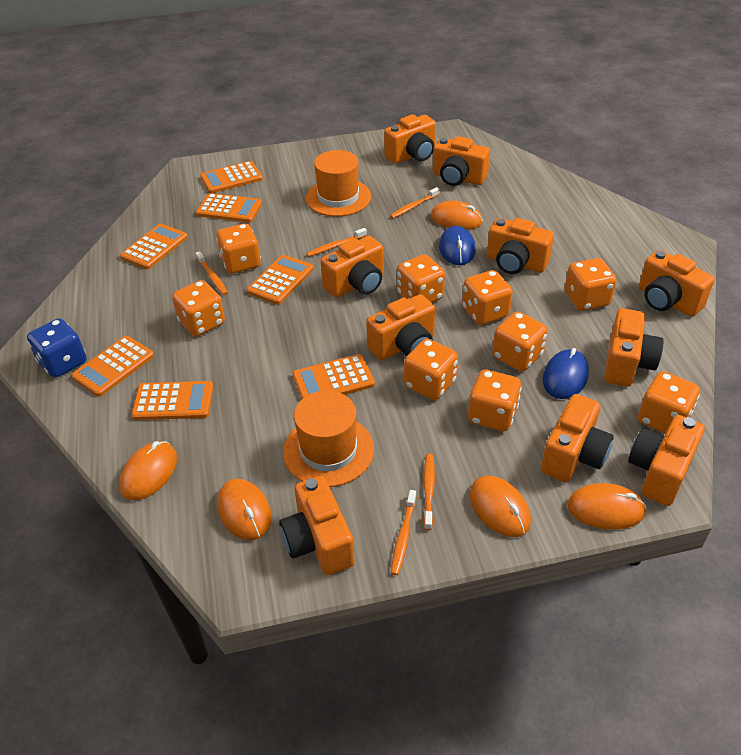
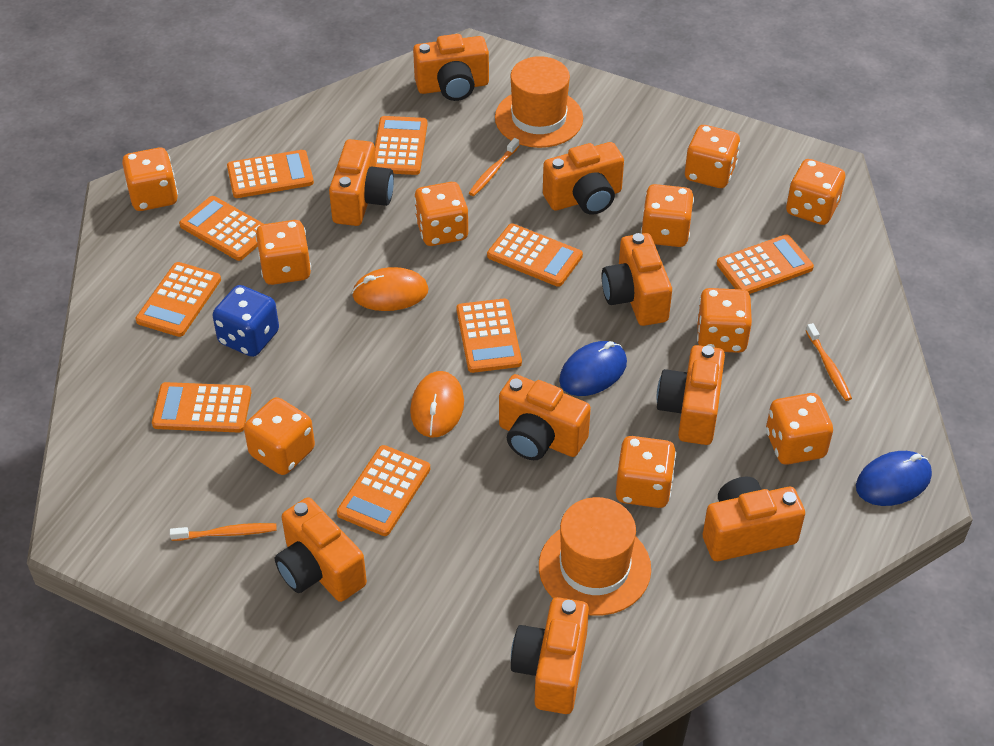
orange calculator: [71,336,154,397] [120,224,188,269] [131,381,213,420] [196,193,262,222] [200,161,263,193] [247,255,314,305] [293,354,375,399] = 7 -> [136,262,221,337] [152,382,251,433] [179,196,264,261] [227,150,314,198] [337,445,430,536] [375,116,427,175] [457,299,522,373] [487,224,583,287] [717,235,814,294] = 9
orange camera: [279,476,355,575] [321,236,384,298] [366,294,435,360] [384,115,436,164] [433,136,490,186] [487,218,554,274] [541,394,614,482] [604,308,664,387] [628,415,705,506] [639,250,715,317] = 10 -> [275,498,367,602] [329,139,394,226] [413,34,489,101] [499,374,591,460] [511,597,589,714] [543,142,624,215] [602,233,672,326] [656,345,725,445] [703,477,805,561] = 9
orange dice: [172,280,225,336] [216,224,261,274] [397,254,445,303] [404,339,458,400] [462,270,513,325] [468,370,522,431] [492,312,548,371] [564,258,617,311] [638,372,700,434] = 9 -> [122,148,178,211] [244,397,315,475] [255,220,311,285] [414,182,468,246] [616,436,676,508] [641,184,694,247] [685,125,740,188] [697,288,752,353] [766,393,833,464] [786,159,845,225] = 10
orange mouse: [119,441,177,500] [217,479,272,540] [430,201,483,230] [470,476,531,537] [567,483,647,529] = 5 -> [352,267,429,311] [410,371,464,438] = 2
orange toothbrush: [196,251,228,295] [306,228,367,257] [390,187,440,219] [391,490,417,575] [424,454,435,530] = 5 -> [170,523,277,541] [469,138,519,196] [806,323,852,401] = 3

